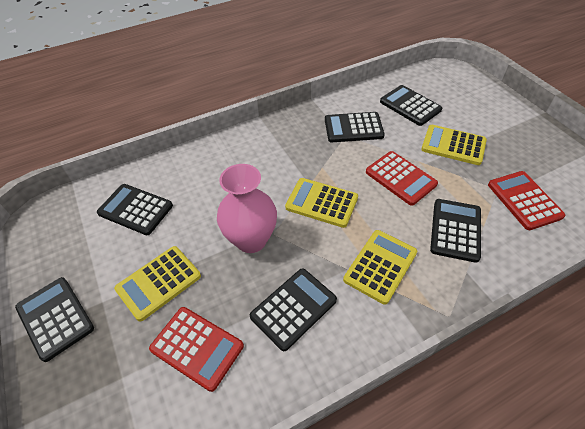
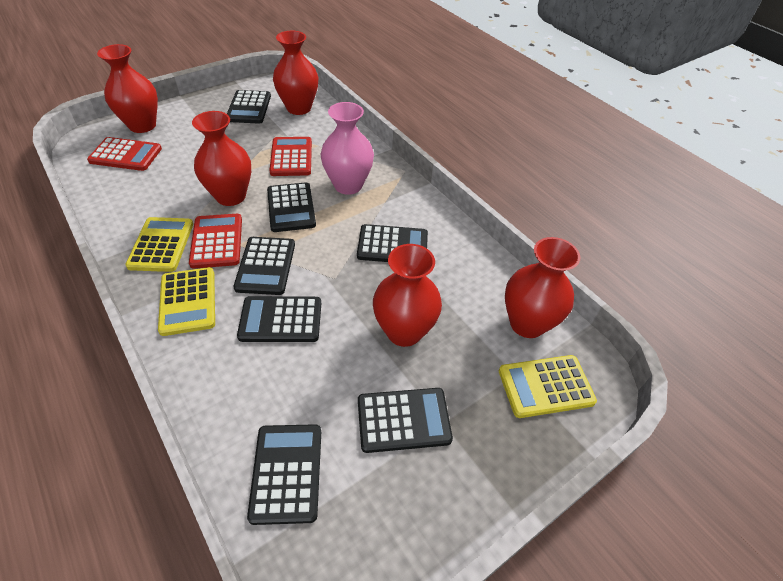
black calculator: [15,277,94,362] [97,184,173,235] [250,268,337,351] [325,112,385,142] [380,85,442,126] [430,199,481,263] = 6 -> [227,90,271,124] [233,237,295,295] [237,296,321,342] [247,424,321,525] [267,182,316,232] [357,224,428,262] [358,388,453,453] = 7
red vase: none = 0 -> [97,44,158,133] [192,111,251,206] [273,31,318,115] [373,244,442,347] [505,237,580,338] = 5
yellow calculator: [114,246,201,322] [285,178,358,228] [343,230,417,305] [421,125,487,165] = 4 -> [125,217,193,272] [158,267,215,336] [499,355,597,418] = 3

